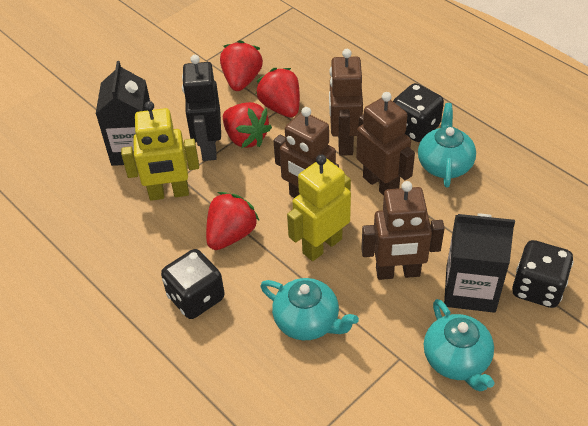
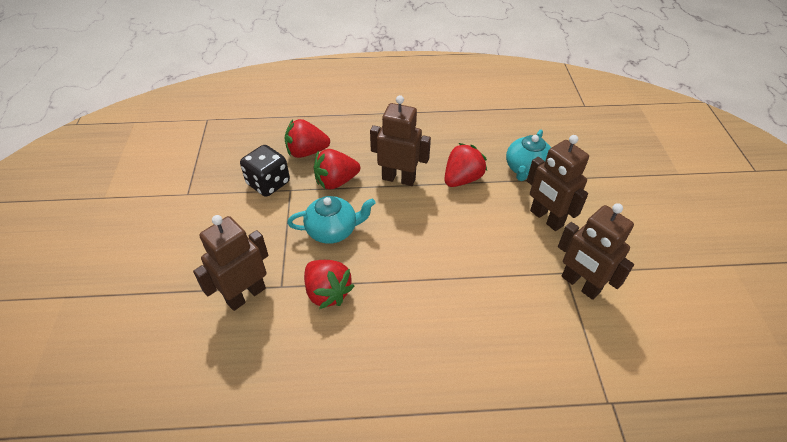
black carton: [96,61,150,166] [444,214,515,313] = 2 -> none = 0
black dice: [161,249,225,319] [393,83,444,142] [512,240,574,308] = 3 -> [240,145,290,197] = 1
black robot: [182,55,221,161] = 1 -> none = 0
turquoise teapot: [260,278,359,340] [418,103,476,188] [424,299,495,391] = 3 -> [287,196,375,244] [506,130,551,181] = 2
yellow robot: [121,101,199,201] [287,155,351,261] = 2 -> none = 0

